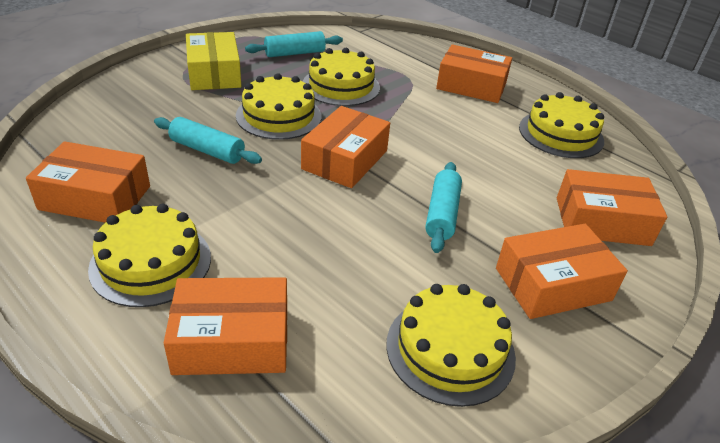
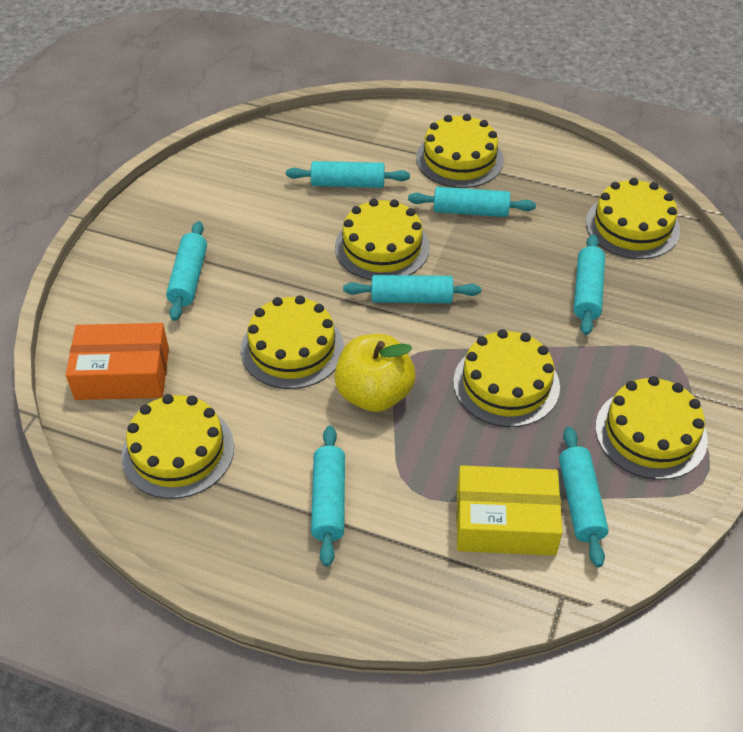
orange box: [26,141,150,223] [164,277,287,375] [301,106,390,188] [436,44,512,103] [496,224,628,319] [557,169,667,246] = 6 -> [66,323,169,400] = 1
turquoise rolling pin: [154,117,262,164] [245,31,343,57] [425,162,462,253] = 3 -> [166,221,207,321] [286,161,410,188] [311,426,345,566] [343,275,481,303] [408,187,536,217] [559,427,609,567] [574,234,605,335] = 7
yellow apple: none = 0 -> [334,334,415,412] = 1
yellow cake: [88,204,211,307] [236,73,321,140] [303,48,380,106] [386,284,516,407] [519,92,604,158] = 5 -> [121,394,234,499] [241,295,344,389] [335,199,430,280] [416,114,504,188] [453,329,560,427] [586,178,680,259] [595,376,708,480] = 7

